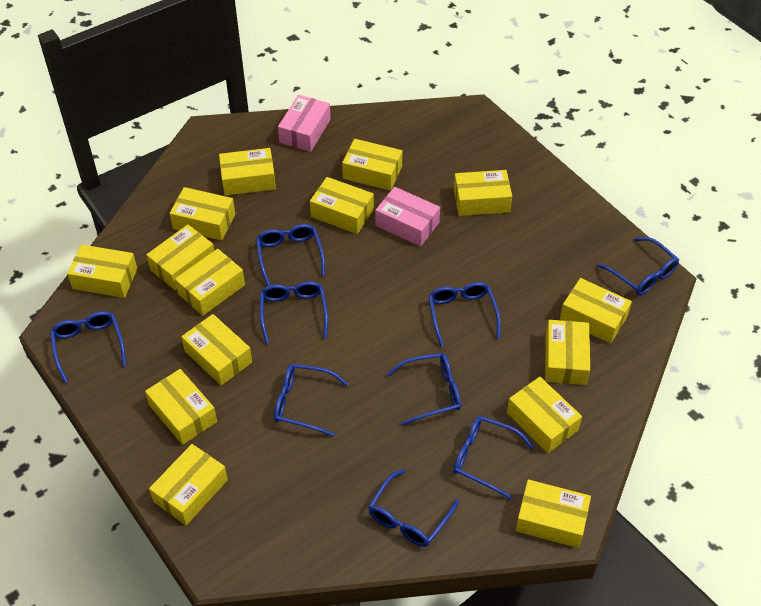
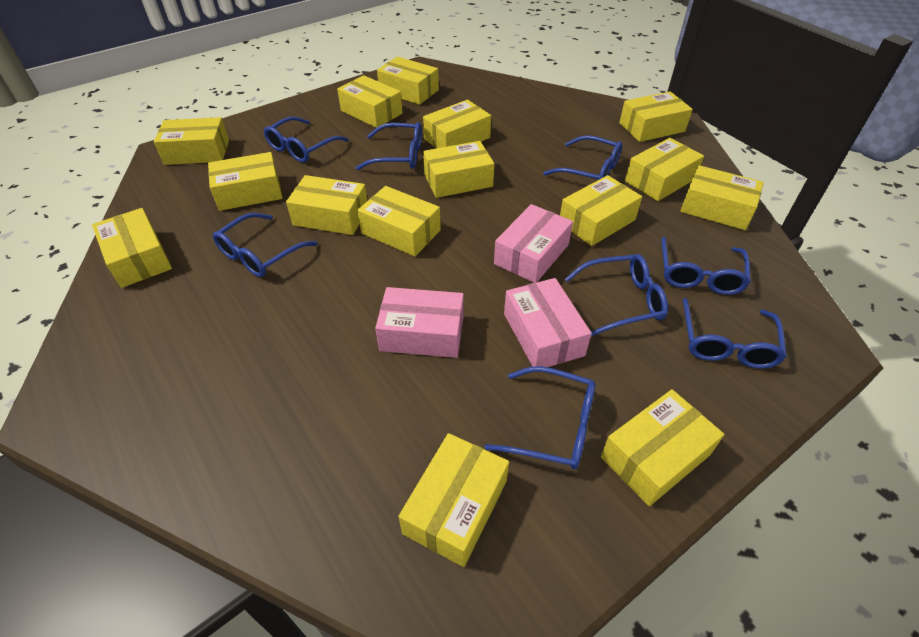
blue glasses: [50,311,126,383] [256,224,325,286] [260,281,328,344] [274,364,348,436] [368,469,459,547] [387,353,461,425] [428,282,501,347] [453,416,534,500] [597,237,679,295] = 9 -> [213,213,317,277] [264,116,348,163] [356,122,422,170] [485,366,595,469] [543,135,623,180] [565,254,668,336] [661,237,751,295] [683,298,787,369] = 8
pink box: [278,95,331,152] [375,187,440,246] = 2 -> [375,287,464,358] [494,204,573,283] [504,278,592,367] = 3

